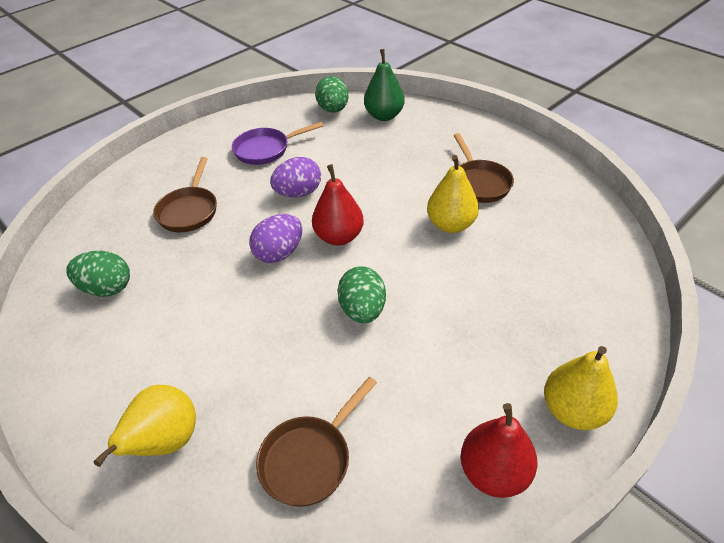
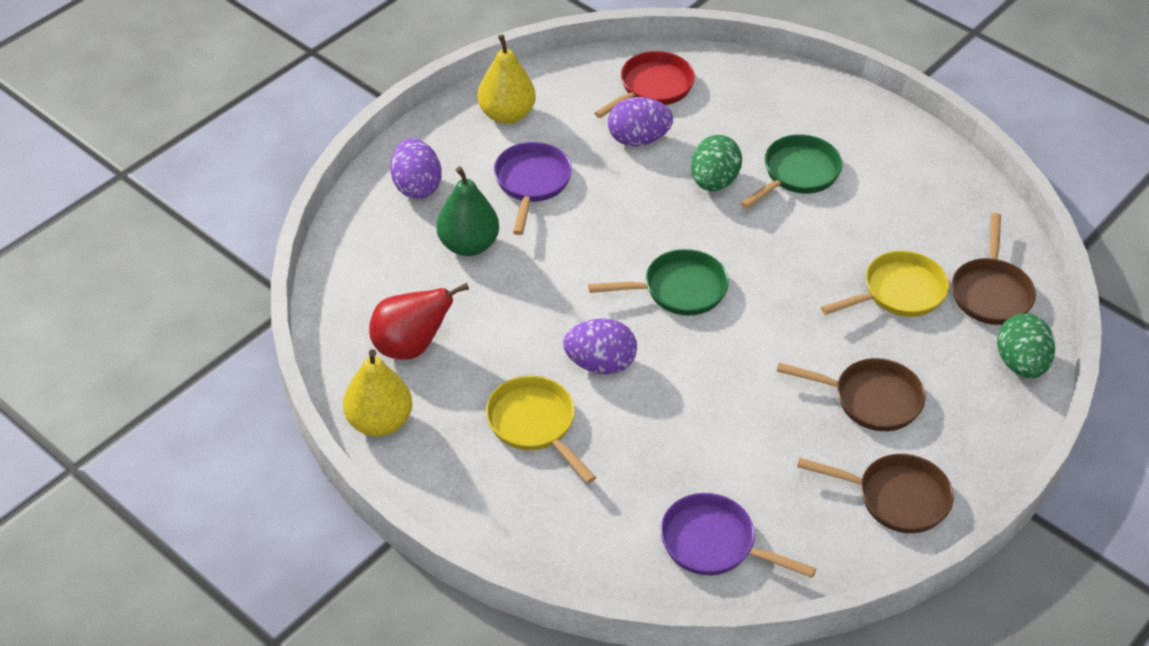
green egg: [66,251,130,297] [315,76,349,113] [337,266,386,323] = 3 -> [691,135,742,191] [997,313,1055,378] = 2
green pan: none = 0 -> [588,249,729,316] [741,134,843,209] = 2
purple egg: [249,214,302,263] [270,157,321,197] = 2 -> [391,138,442,199] [563,319,637,374] [608,97,673,146] = 3
purple pan: [232,122,323,165] = 1 -> [494,142,572,235] [661,493,817,578] = 2
red pan: none = 0 -> [594,51,695,118] = 1
red pear: [312,164,364,246] [461,403,537,498] = 2 -> [369,283,469,359] = 1
yellow pan: none = 0 -> [486,376,596,484] [821,251,949,317] = 2
yellow pear: [93,385,196,467] [427,155,479,233] [544,346,618,430] = 3 -> [343,349,413,437] [477,34,536,124] = 2

